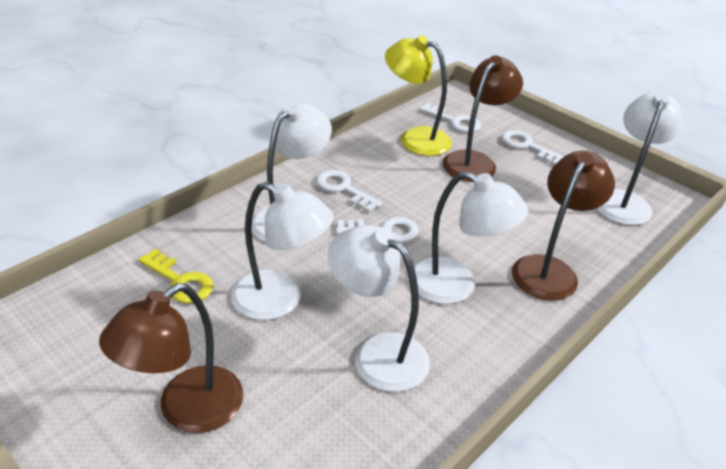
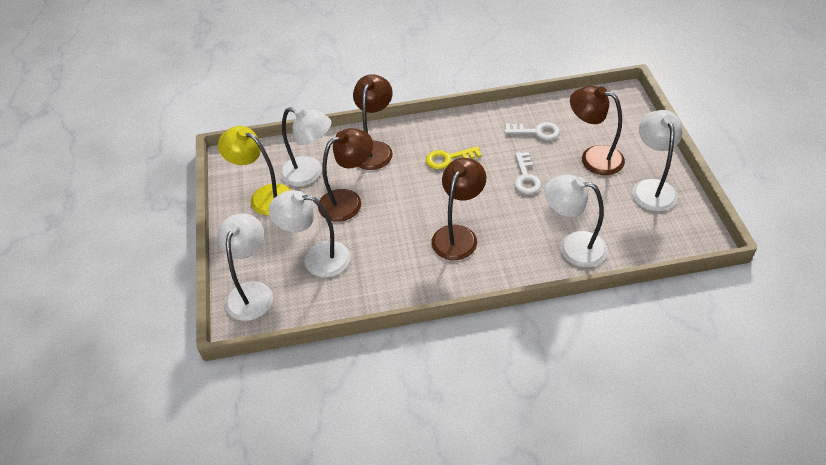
brown lamp: [99,283,243,433] [442,55,523,182] [512,151,615,301] = 3 -> [318,128,373,222] [353,74,393,170] [432,158,486,260] [570,86,625,175] = 4
white key: [316,170,382,212] [336,217,419,243] [419,103,481,133] [501,130,564,165] = 4 -> [504,122,560,140] [514,152,541,194] = 2

